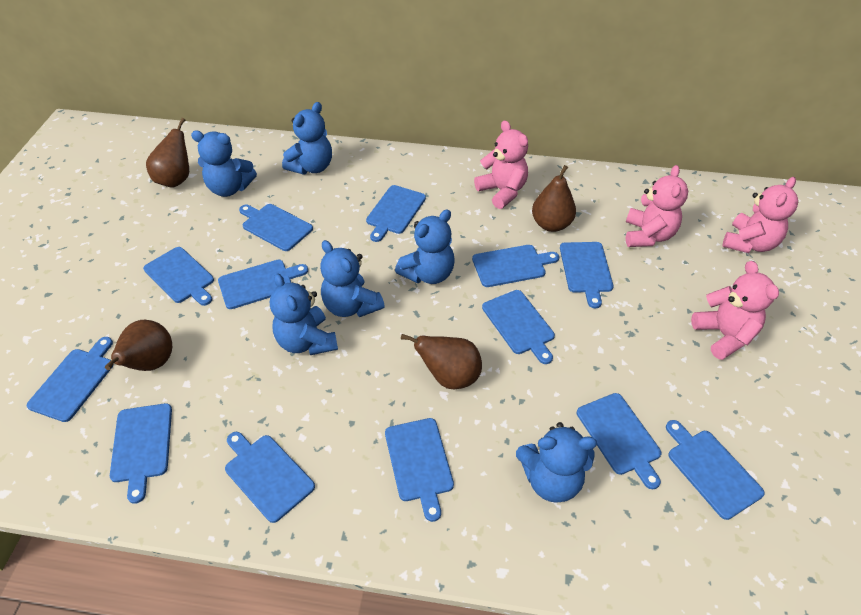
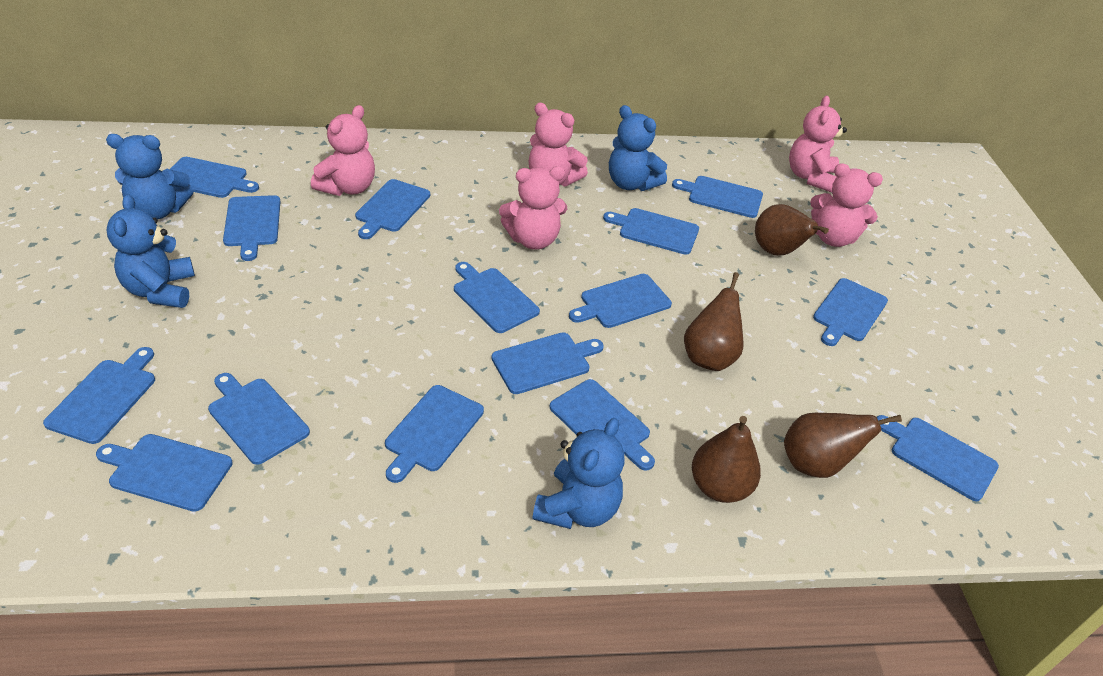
blue cutting board: [27,337,113,422] [110,403,172,504] [143,247,214,306] [218,260,308,309] [225,432,315,523] [239,204,313,251] [366,185,426,242] [385,418,454,522] [472,245,559,287] [482,290,555,364] [560,242,613,308] [577,393,662,489] [666,420,765,520] = 13 -> [43,347,155,444] [96,434,233,512] [170,157,259,198] [208,373,310,465] [223,195,280,261] [355,179,430,239] [385,385,484,483] [454,262,540,333] [491,332,604,394] [550,379,655,470] [569,274,672,328] [603,208,699,255] [672,176,763,218] [813,278,888,346] [877,415,999,501] = 15
blue teddy bear: [191,130,257,197] [270,273,338,355] [282,102,332,175] [320,240,385,317] [395,209,455,284] [516,422,597,503] = 6 -> [106,134,194,219] [106,194,195,308] [532,418,625,529] [609,105,667,191] = 4
pink teddy bear: [474,120,528,209] [626,165,688,247] [691,261,779,360] [722,177,798,253] = 4 -> [311,105,375,196] [499,166,567,250] [529,103,588,186] [789,96,847,193] [810,163,883,247] = 5

